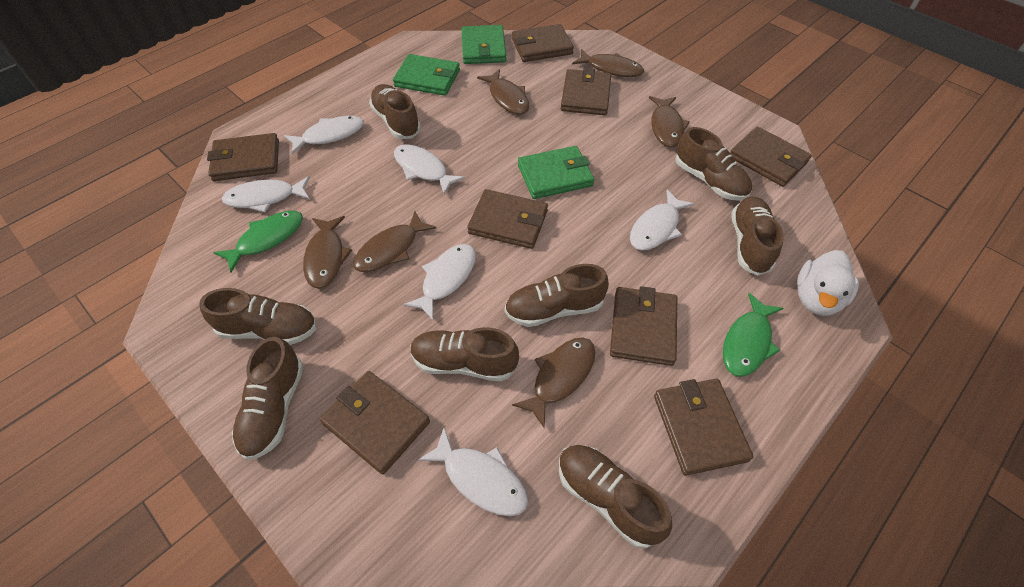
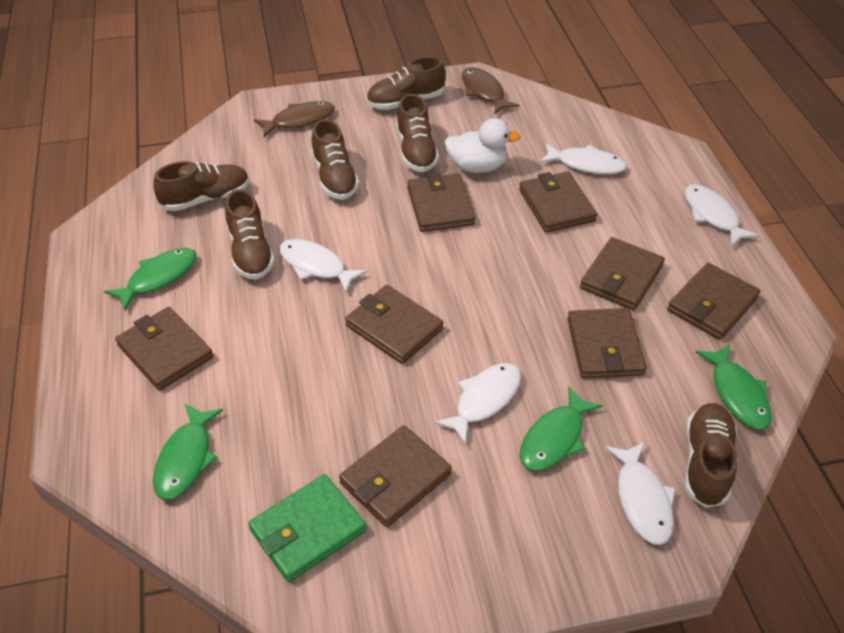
brown fish: [303,216,352,289] [353,211,436,272] [477,69,529,114] [512,337,595,428] [572,49,644,77] [649,96,690,147] = 6 -> [254,101,335,137] [462,67,519,115] = 2
brown shoe: [199,288,317,345] [232,337,304,460] [369,84,421,139] [410,327,519,381] [505,264,609,327] [559,445,672,549] [675,127,752,201] [731,197,784,276] = 8 -> [153,161,250,211] [225,189,275,280] [311,119,359,200] [366,57,446,110] [396,94,439,172] [685,403,737,508] = 6
green fish: [213,211,303,272] [723,293,783,377] = 2 -> [104,248,197,310] [153,404,223,500] [520,387,603,471] [695,344,772,430] = 4
green wallet: [393,54,460,96] [462,25,506,64] [518,146,594,199] = 3 -> [248,474,366,582] = 1
white fish: [222,176,310,213] [284,116,364,154] [394,144,465,194] [403,244,476,320] [418,428,528,516] [630,190,694,250] = 6 -> [279,239,367,292] [434,363,521,445] [539,143,627,174] [605,442,676,545] [685,184,759,247] = 5

